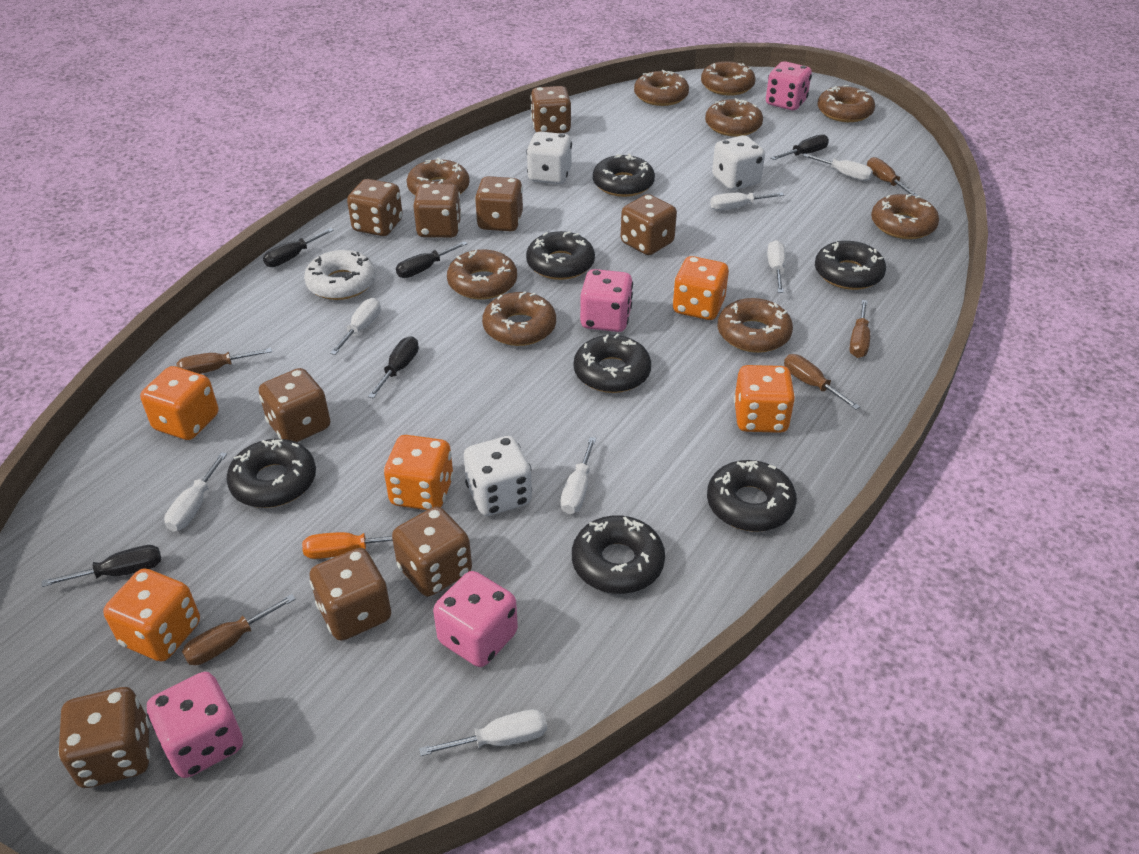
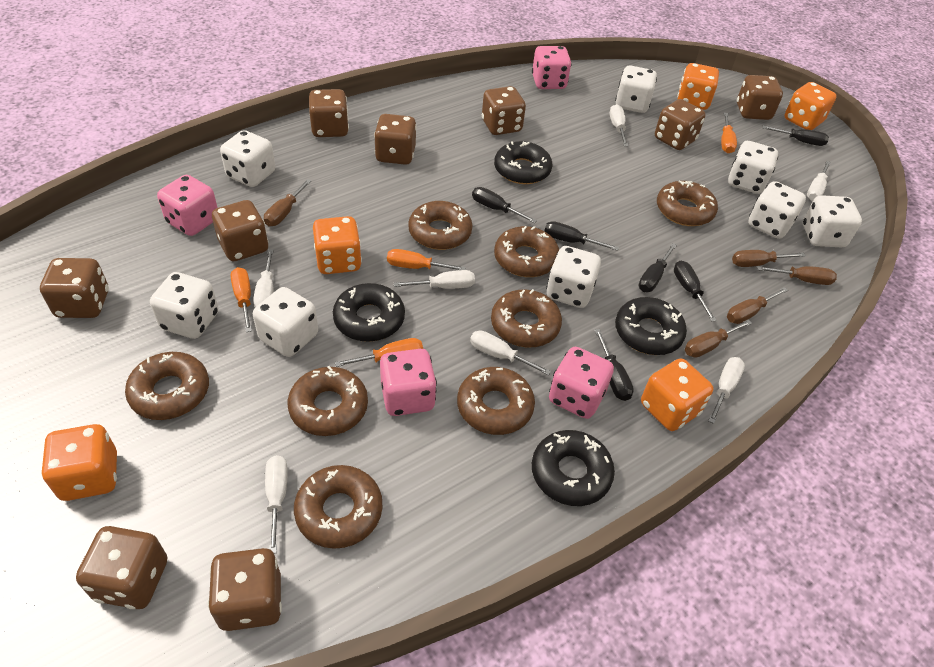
black donut: [226,439,316,508] [526,231,595,280] [572,515,665,594] [574,333,651,393] [593,154,655,197] [707,460,797,532] [815,241,886,290] = 7 -> [333,283,405,342] [494,141,552,184] [532,430,615,506] [615,297,687,355] = 4
black screwdriver: [42,545,161,587] [263,228,334,267] [368,337,419,399] [396,241,467,278] [771,134,829,160] = 5 -> [472,187,537,223] [545,221,619,251] [595,329,634,401] [638,243,677,292] [674,260,717,322] [762,126,829,146] = 6
brown donut: [407,158,470,196] [447,250,517,300] [482,292,556,346] [634,70,689,106] [701,61,755,96] [705,98,763,137] [718,298,793,353] [818,85,875,122] [871,194,939,239] = 9 -> [125,352,209,420] [288,366,368,436] [294,465,382,549] [408,201,472,250] [457,367,535,435] [491,289,562,348] [494,226,559,277] [657,181,718,226] = 8
orange screwdriver: [302,532,393,559] = 1 -> [231,267,252,332] [335,338,423,367] [387,249,466,270] [721,113,737,153] = 4
white dice: [464,436,532,516] [526,131,572,184] [712,135,765,190] = 3 -> [150,272,218,339] [220,130,275,187] [253,287,318,357] [546,246,601,308] [615,65,657,113] [728,141,778,194] [748,181,806,239] [803,195,862,247] = 8
white donut: [304,250,376,300] = 1 -> none = 0

